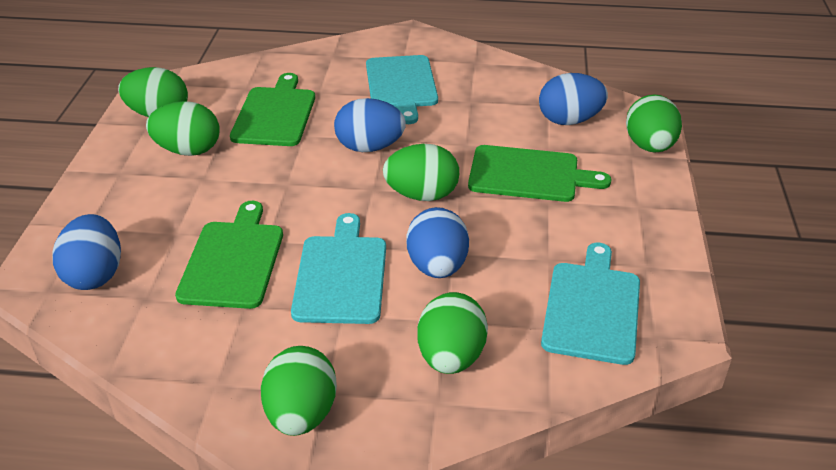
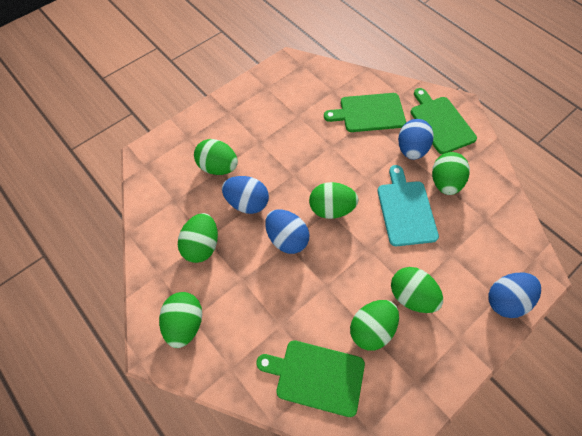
green egg: [118,67,188,117] [146,101,220,156] [261,346,337,436] [383,144,459,201] [417,292,488,374] [626,94,682,152] = 6 -> [159,292,202,348] [178,213,218,263] [194,139,238,175] [309,182,358,219] [350,300,399,351] [391,267,443,313] [432,152,470,195] = 7
turquoise cutting board: [291,213,386,324] [366,55,438,124] [541,243,640,365] = 3 -> [378,165,439,246] = 1

